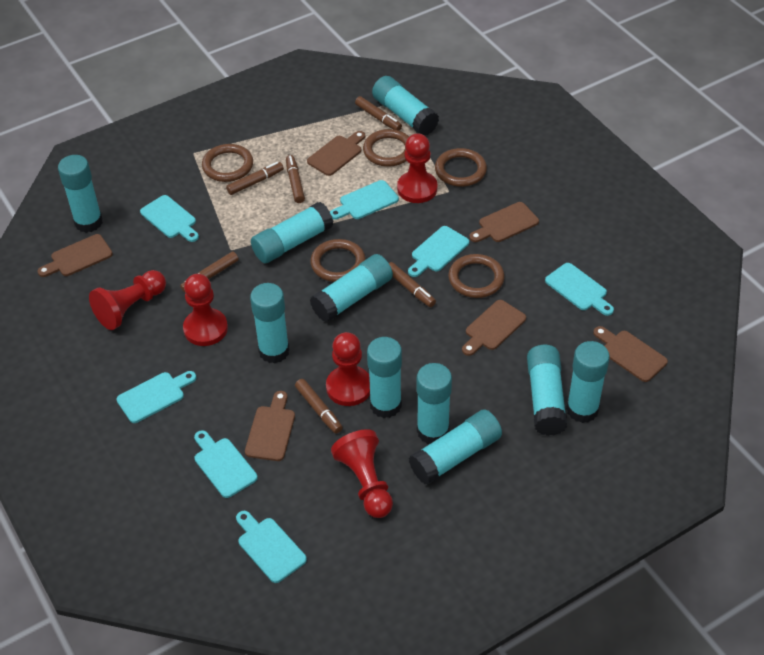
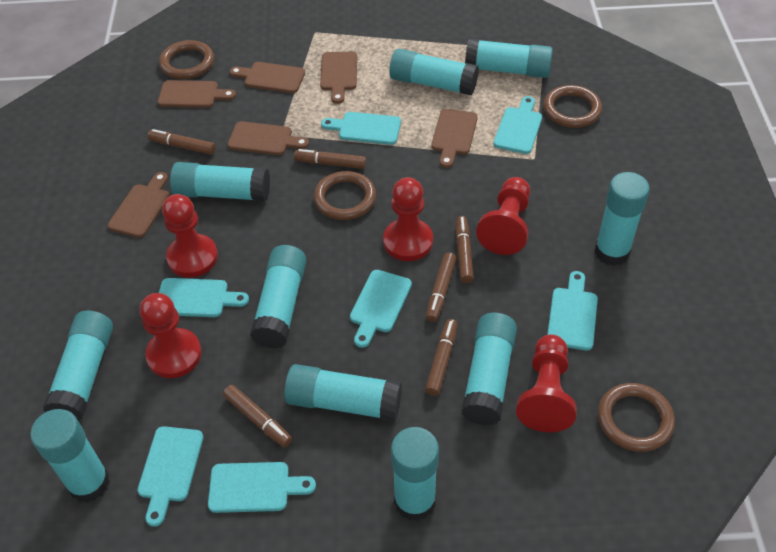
brown ring: [202,144,253,182] [310,239,366,282] [363,129,409,167] [435,148,487,187] [448,254,505,298] = 5 -> [159,40,214,79] [314,171,376,220] [543,85,602,128] [598,383,675,452] = 4

